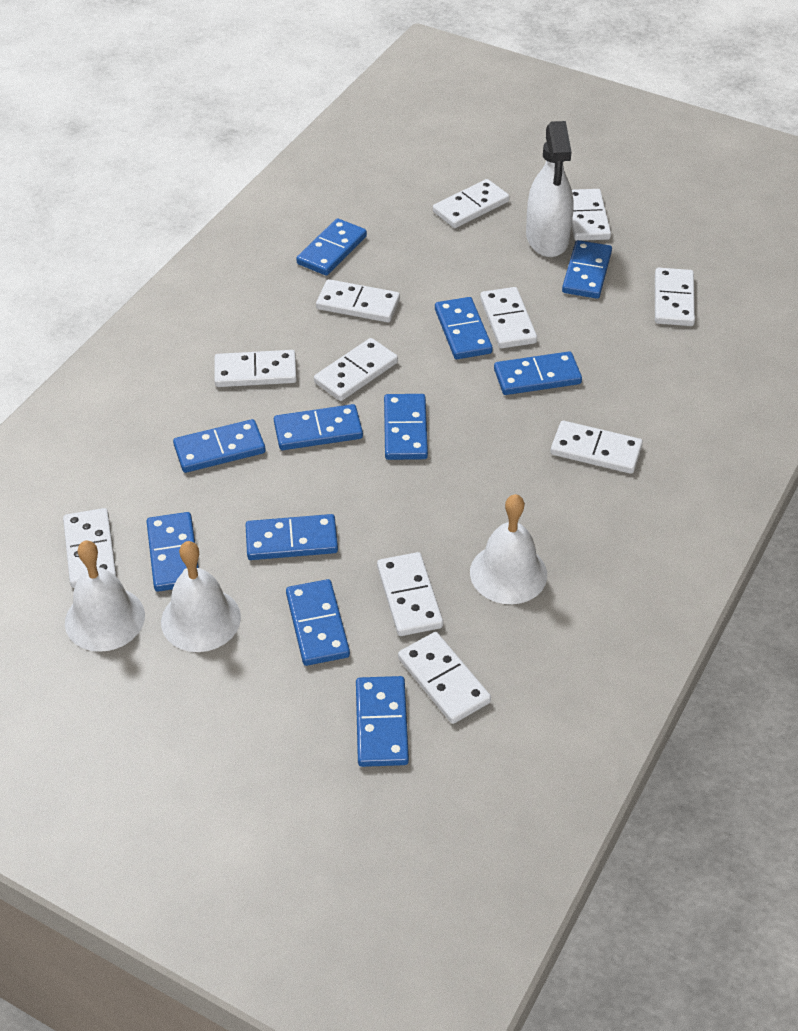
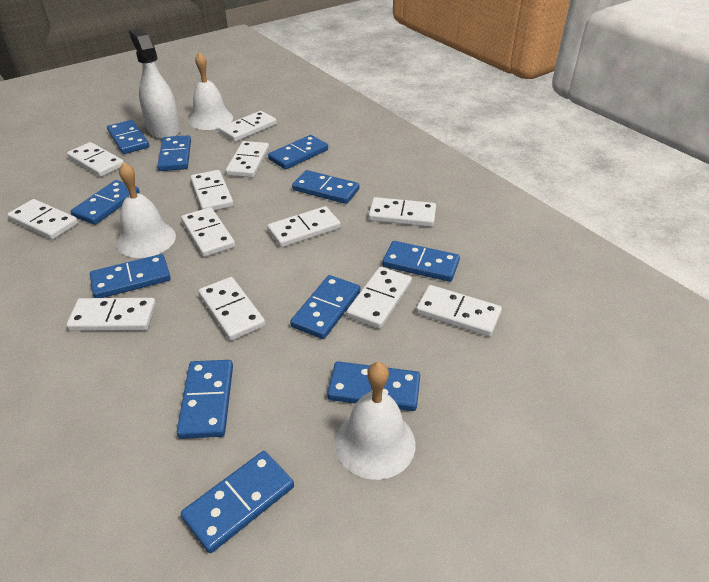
white domino: [63,508,117,588] [214,350,297,387] [314,338,398,401] [316,279,400,322] [377,552,443,636] [398,632,491,724] [433,179,509,228] [480,287,537,348] [551,421,643,474] [571,189,611,241] [655,268,695,326] = 11 -> [7,199,78,240] [66,298,156,331] [67,142,124,177] [181,207,235,257] [190,170,234,211] [198,277,265,341] [219,111,277,142] [226,141,269,178] [267,206,341,247] [346,267,412,329] [368,197,436,227] [416,285,502,337] = 12

